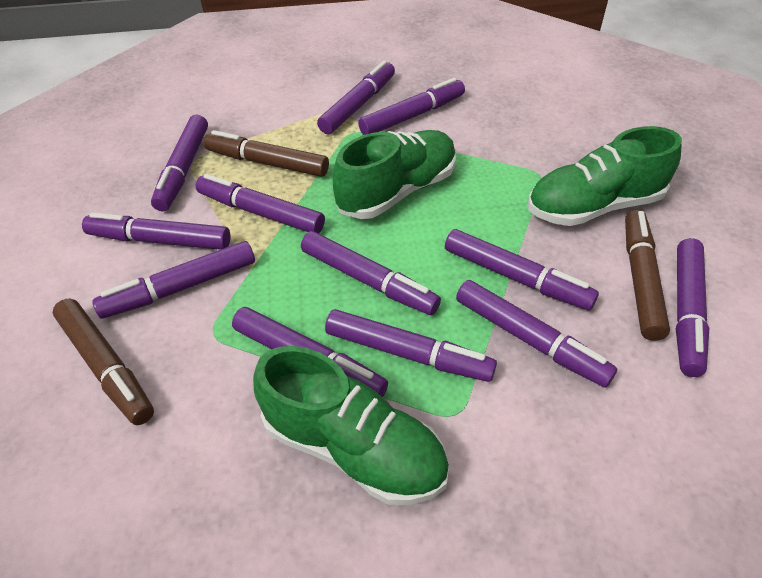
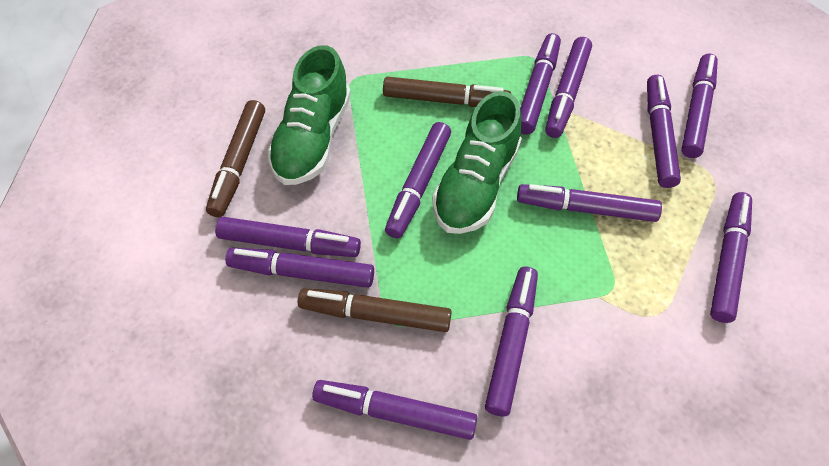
green shoe: [253,346,449,505] [333,130,456,219] [528,126,682,226] = 3 -> [267,45,351,185] [432,91,522,234] = 2
purple marker: [82,212,230,250] [92,241,255,319] [151,115,208,211] [195,174,325,233] [232,307,388,397] [301,231,441,315] [317,61,395,134] [325,309,497,382] [358,78,465,135] [445,229,599,310] [456,280,617,387] [676,238,709,377] = 12 -> [215,217,361,257] [225,248,374,288] [312,380,477,440] [385,122,451,238] [485,267,538,417] [517,184,662,222] [520,33,561,135] [545,37,592,138] [647,75,681,188] [681,53,718,158] [710,192,752,323] = 11

